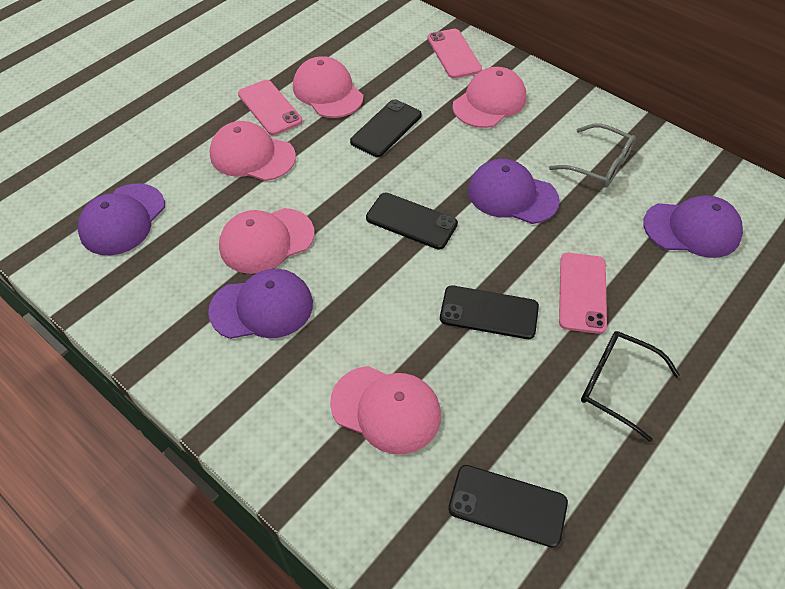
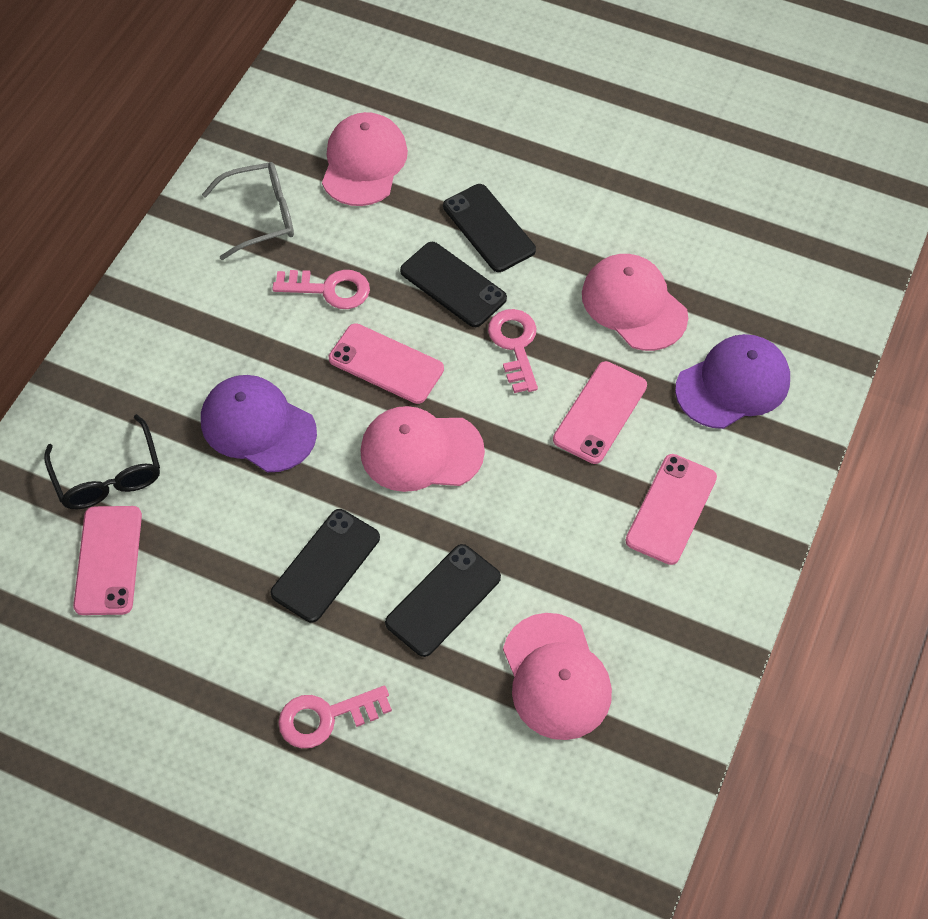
pink cap: [210,121,296,181] [219,208,314,274] [293,56,363,118] [330,366,441,454] [453,67,526,128] = 5 -> [322,112,408,206] [360,406,485,492] [503,613,612,740] [582,254,688,351] = 4
pink key: none = 0 -> [272,270,370,309] [278,685,392,748] [488,309,538,393] = 3
pink phone: [238,80,302,135] [428,29,482,78] [559,253,607,334] = 3 -> [73,506,142,615] [329,323,444,404] [553,361,647,464] [625,454,717,565] = 4
purple cap: [78,183,165,255] [208,269,313,339] [468,159,560,224] [643,195,743,258] = 4 -> [201,375,317,472] [675,334,790,429] = 2

